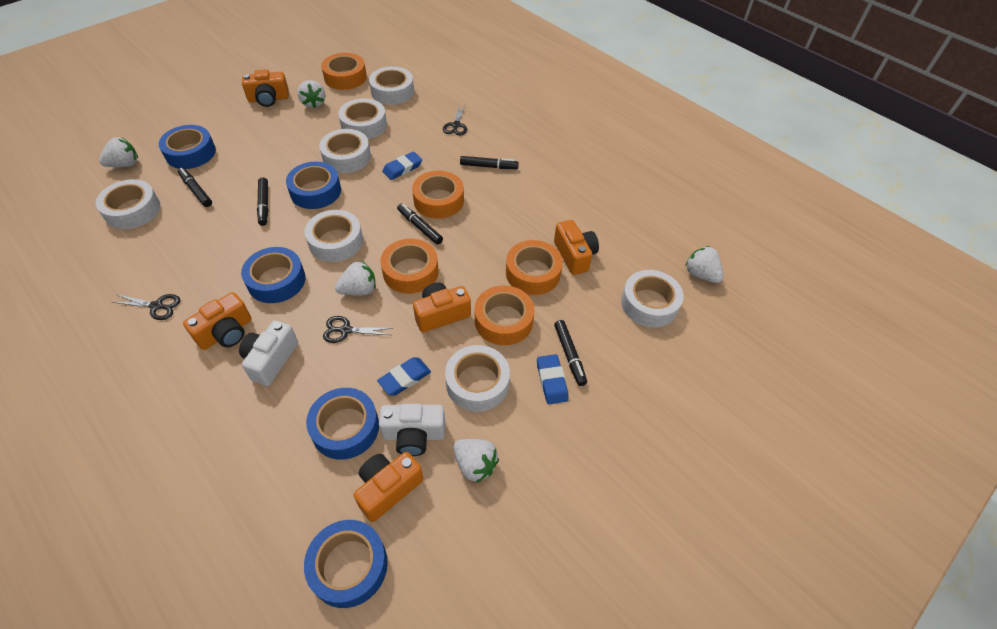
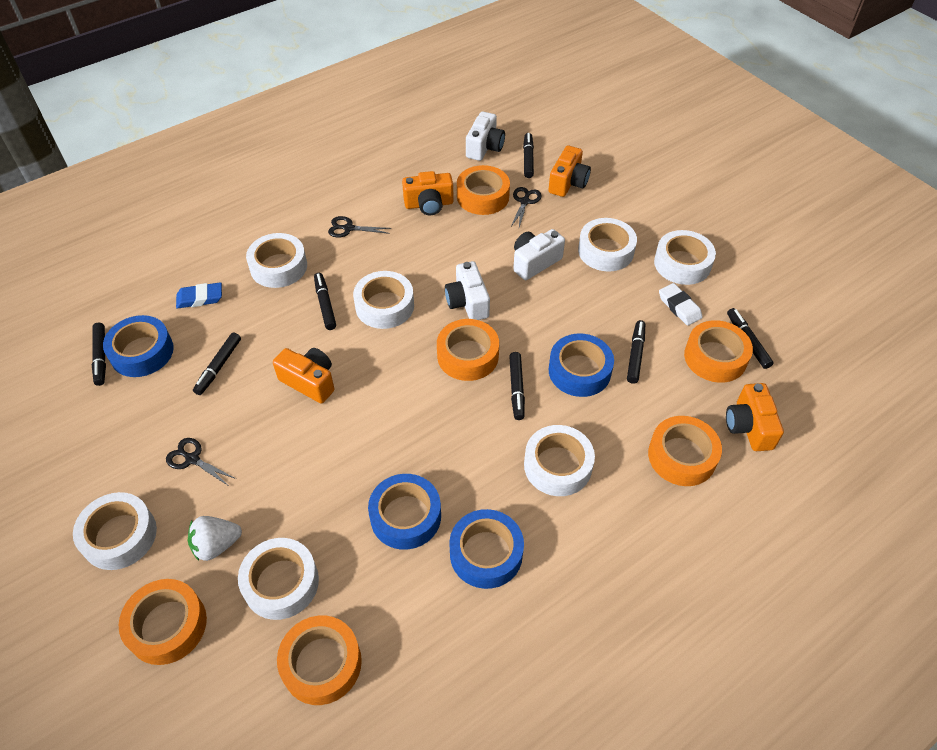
black marker: [178,168,212,207] [257,177,268,226] [397,204,443,245] [460,156,519,169] [554,320,587,386] = 5 -> [92,323,106,386] [193,333,241,395] [314,273,336,330] [509,352,525,420] [523,133,534,178] [627,320,645,384] [727,308,774,369] = 7
blue eraser: [377,357,431,396] [382,151,422,180] [537,354,569,404] = 3 -> [176,282,222,309] = 1
blue tape: [159,125,216,169] [241,247,305,303] [286,162,341,209] [304,520,388,608] [306,388,379,460] = 5 -> [103,315,174,377] [368,474,441,550] [449,509,524,589] [549,334,614,397] = 4
orange camera: [183,292,252,350] [242,69,289,107] [353,452,423,522] [413,282,471,332] [554,220,599,275] = 5 -> [273,348,334,403] [402,171,454,215] [548,146,591,197] [726,383,784,451] = 4
orange tape: [321,53,367,90] [380,238,439,294] [412,171,464,219] [475,286,535,345] [506,240,563,295] = 5 -> [119,579,207,665] [277,616,362,705] [437,319,499,381] [457,165,510,215] [648,416,722,486] [684,320,753,383] = 6
white camera: [239,320,298,386] [379,404,445,456] = 2 -> [445,261,490,320] [466,112,505,161] [513,229,565,280] = 3
white eraser: none = 0 -> [659,283,703,326] = 1
white strawberry: [99,137,138,167] [297,80,325,108] [335,261,376,296] [453,439,499,483] [686,246,724,283] = 5 -> [188,516,242,561] = 1

